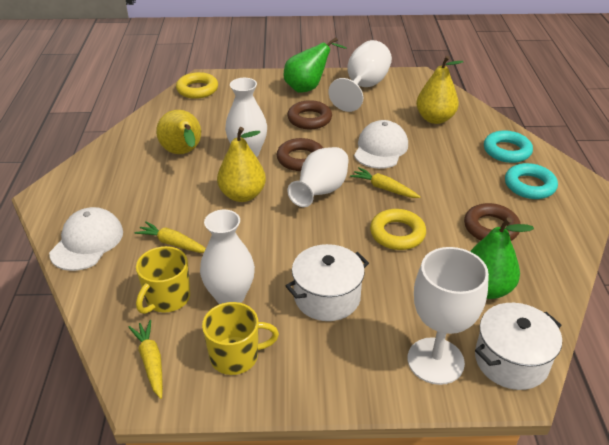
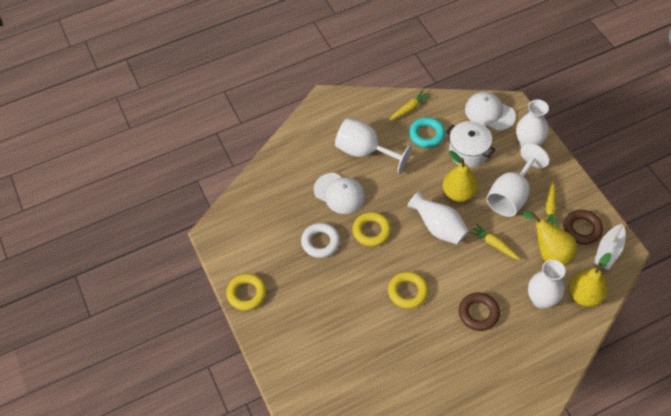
brown ring: [277,138,323,171] [287,100,332,129] [464,203,521,241] = 3 -> [459,292,500,331] [563,210,603,245] = 2
green pear: [284,37,346,93] [470,217,534,299] = 2 -> none = 0
turquoise ring: [484,130,533,163] [505,163,558,199] = 2 -> [409,117,445,148] = 1
white boat: none = 0 -> [594,221,626,270] = 1
white pot: [286,244,369,321] [475,303,562,390] = 2 -> [446,121,495,168] = 1
white ring: none = 0 -> [301,223,340,258] = 1
yellow mug: [136,246,190,314] [202,302,279,375] = 2 -> none = 0
yellow ring: [176,72,218,99] [370,209,426,250] = 2 -> [226,273,266,311] [352,212,391,247] [388,271,428,309] = 3

